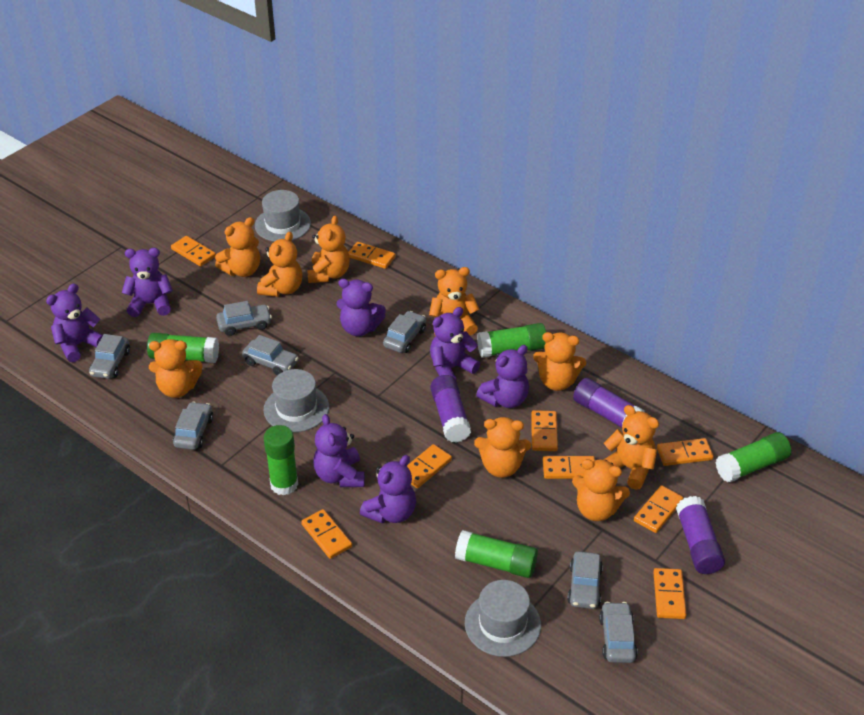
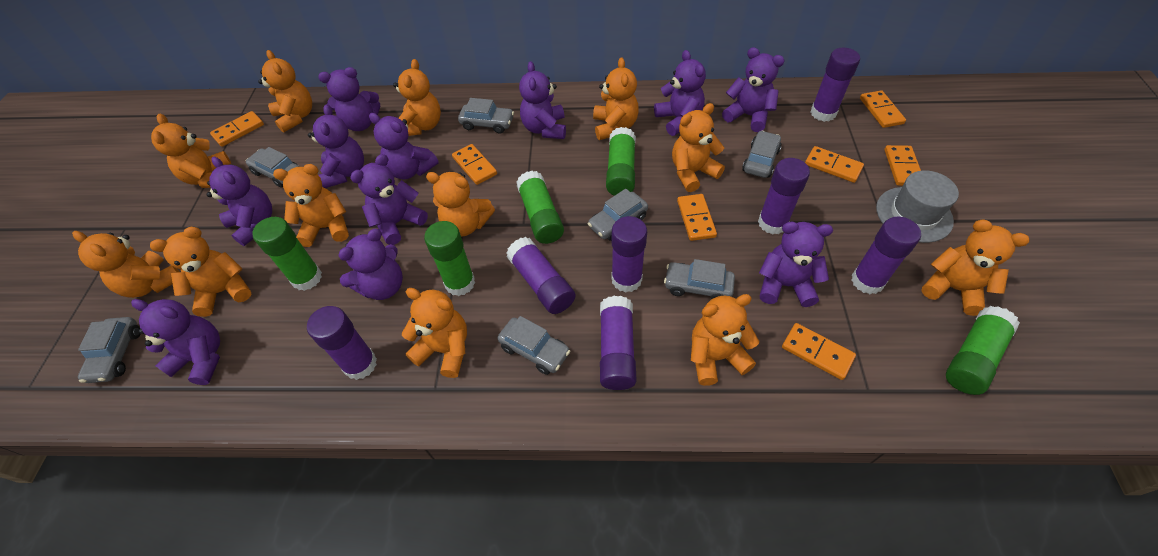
grey hat: [255,190,311,242] [264,369,329,432] [465,580,541,657] = 3 -> [876,170,959,243] = 1
orange domino: [171,236,216,267] [301,509,352,559] [348,242,395,269] [407,444,452,488] [531,410,558,451] [543,456,595,479] [634,485,683,533] [653,568,687,619] [657,438,714,466] = 9 -> [210,111,264,147] [452,144,497,185] [677,194,717,241] [782,323,856,380] [805,146,864,183] [860,90,906,128] [884,145,921,186] = 7
orange teddy bear: [149,339,202,398] [215,217,260,277] [257,232,302,297] [307,215,350,283] [429,267,479,336] [474,417,531,478] [533,332,586,391] [572,459,630,521] [603,405,659,490] = 9 -> [72,231,179,298] [150,227,251,317] [151,114,231,188] [258,50,312,133] [273,164,349,247] [393,59,441,136] [402,288,467,378] [426,172,495,236] [593,57,639,140] [672,103,725,192] [691,294,759,386] [921,219,1029,316] = 12
purple glue stick: [430,375,471,443] [573,378,645,428] [676,496,725,574] = 3 -> [307,306,377,380] [506,237,576,314] [600,296,637,390] [611,216,647,293] [758,158,810,234] [810,48,860,122] [852,217,921,294] = 7
purple teddy bear: [46,283,103,362] [122,248,173,317] [313,414,365,487] [336,279,386,336] [360,455,416,524] [430,307,480,380] [476,345,529,408] = 7 -> [131,299,220,385] [207,157,272,246] [308,104,364,188] [318,67,380,131] [338,229,403,300] [350,154,428,245] [369,113,439,179] [519,61,566,139] [654,50,706,136] [722,47,785,132] [759,222,833,307] = 11

